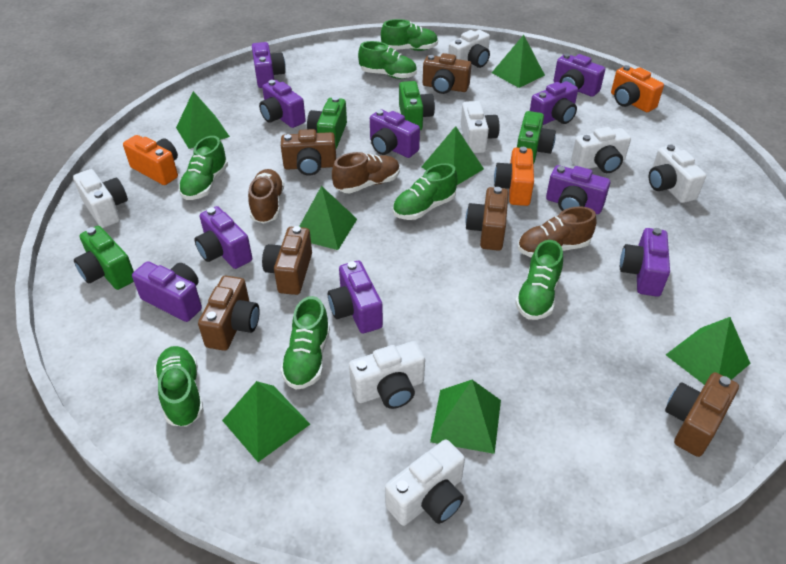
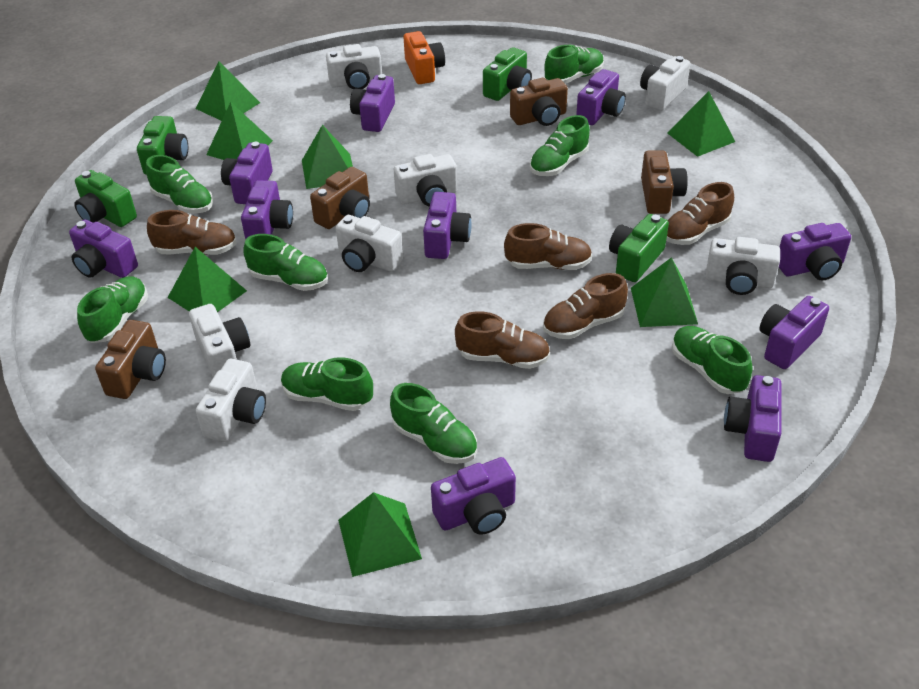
brown camera: [198,276,260,351] [262,226,312,295] [281,129,336,176] [423,53,471,94] [465,187,508,251] [665,372,739,457] = 6 -> [95,320,166,399] [310,167,370,229] [510,78,568,126] [641,150,688,214] = 4
brown shoe: [248,169,284,223] [332,152,400,193] [518,207,597,258] = 3 -> [147,210,237,255] [455,311,550,369] [504,223,592,270] [543,273,628,339] [666,182,734,245] = 5
green shoe: [154,346,204,426] [179,136,228,200] [280,296,330,390] [358,41,417,79] [381,19,438,51] [393,163,458,220] [515,240,563,320] = 7 -> [77,276,148,343] [146,155,213,214] [243,234,328,291] [281,357,373,411] [390,383,477,464] [530,115,590,176] [545,45,604,84] [672,326,752,394] = 8
orange camera: [123,135,178,185] [494,147,534,206] [611,65,664,112] = 3 -> [404,31,445,84] = 1

